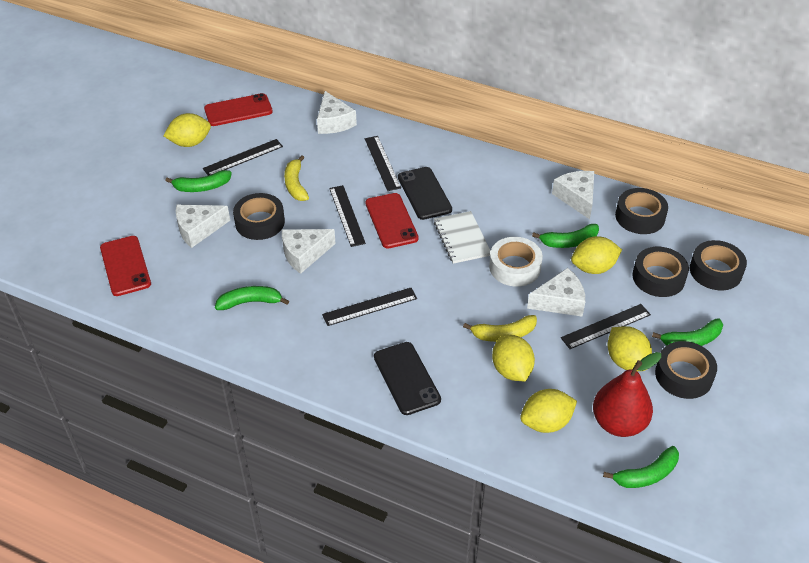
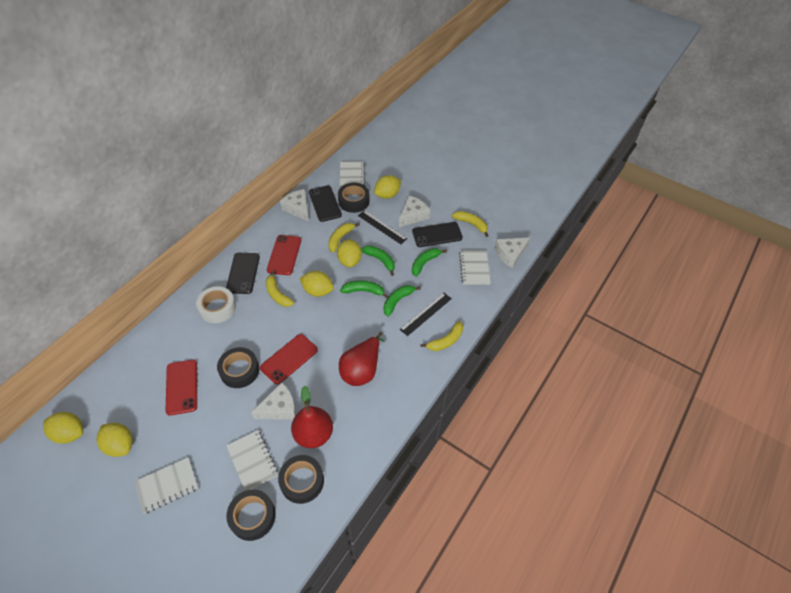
black phone: [374,342,441,415] [398,167,452,220] = 2 -> [226,253,260,294] [309,185,342,222] [412,222,463,247] = 3
black ruler: [203,139,283,176] [322,288,417,326] [329,185,366,247] [365,136,401,191] [561,304,651,349] = 5 -> [358,210,407,244] [400,293,452,336] = 2
black tape: [233,193,285,240] [615,188,668,234] [632,247,689,297] [655,341,717,399] [690,240,747,290] = 5 -> [217,347,259,388] [226,489,276,541] [278,455,324,504] [338,183,370,213] = 4
green banana: [165,170,232,192] [215,286,289,310] [532,224,599,248] [603,446,679,488] [652,318,723,346] = 5 -> [340,281,388,298] [361,245,395,276] [384,285,421,317] [412,248,447,277] = 4
red pear: [593,352,661,437] = 1 -> [291,385,333,448] [339,332,385,386] = 2
white cheese: [176,205,230,248] [282,229,336,274] [317,91,357,134] [527,268,585,317] [552,171,594,219] = 5 -> [251,383,296,420] [280,189,309,221] [399,196,430,227] [495,237,531,268] = 4
white notebook: [434,211,491,264] = 1 -> [134,457,198,514] [226,430,278,491] [340,161,365,188] [459,250,491,285] = 4
yellow banana: [284,155,309,201] [463,315,537,342] = 2 -> [266,271,294,307] [328,223,360,253] [421,321,463,351] [452,211,489,237] = 4

